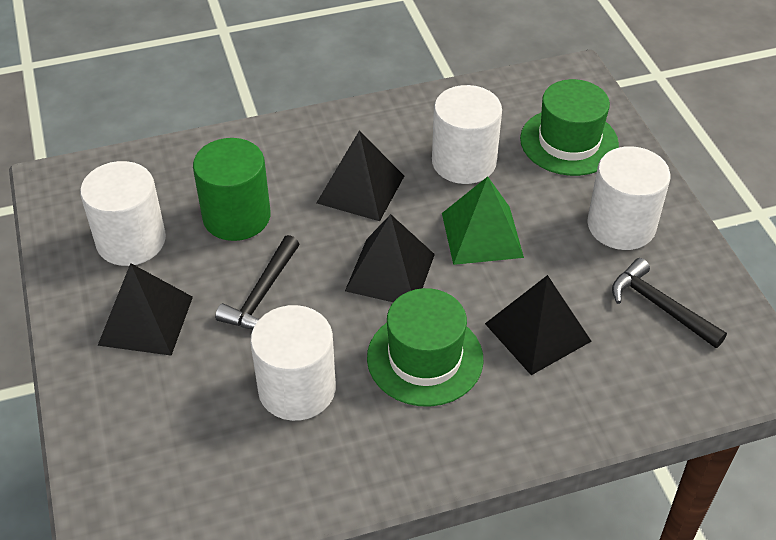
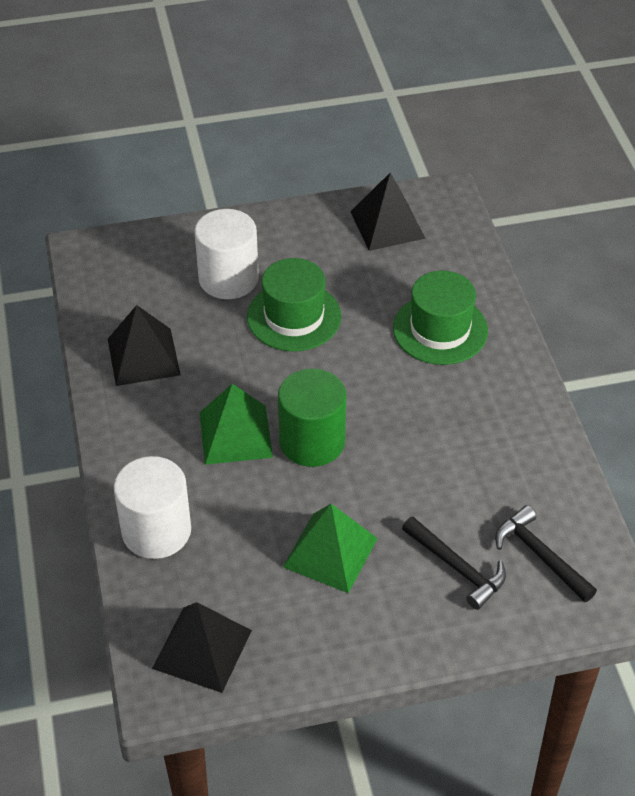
black pyramid: [97,263,193,356] [317,131,404,221] [345,214,435,302] [485,275,592,375] = 4 -> [108,305,181,386] [152,602,252,693] [351,173,426,251] = 3
green pyramid: [442,176,524,265] = 1 -> [200,384,273,465] [283,504,378,593] = 2
white cylinder: [80,161,166,266] [250,305,336,421] [432,85,502,184] [587,146,670,250] = 4 -> [114,456,191,559] [194,209,259,299] = 2

